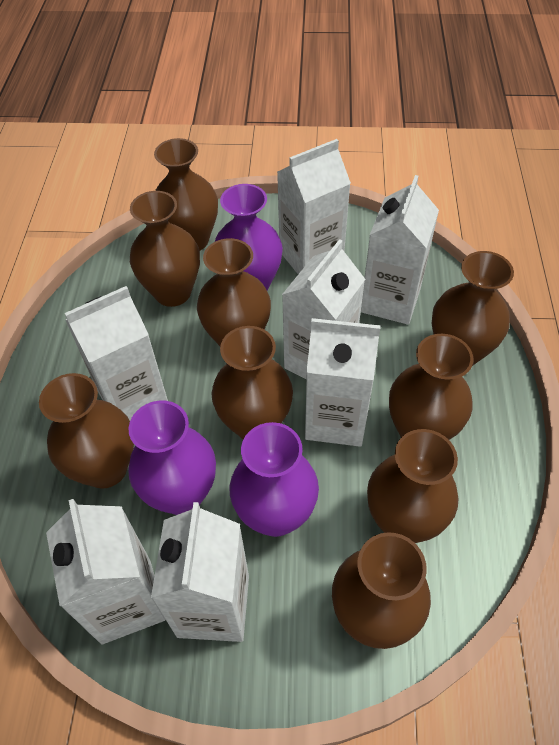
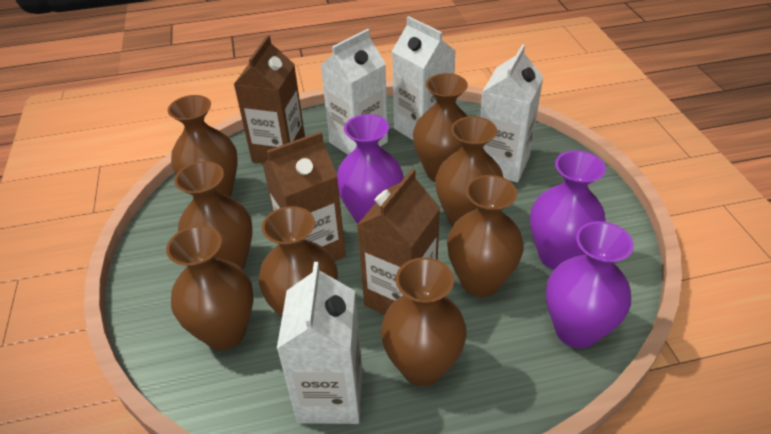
brown carton: none = 0 -> [233,35,305,164] [262,131,346,262] [357,169,440,315] = 3
brown vase: [39,373,134,489] [130,191,200,307] [154,138,218,250] [197,238,271,346] [211,326,293,439] [332,532,431,649] [367,429,459,543] [389,334,473,440] [432,251,514,366] = 9 -> [166,225,254,350] [168,95,238,197] [174,161,253,270] [259,206,338,317] [381,257,467,386] [413,73,468,182] [435,116,504,227] [447,175,524,297] = 8
white carton: [46,499,166,644] [65,286,168,420] [151,502,249,642] [277,139,351,274] [282,239,365,380] [305,318,381,447] [361,175,439,325] = 7 -> [277,262,363,424] [320,29,388,155] [392,16,455,141] [480,44,543,182] = 4

